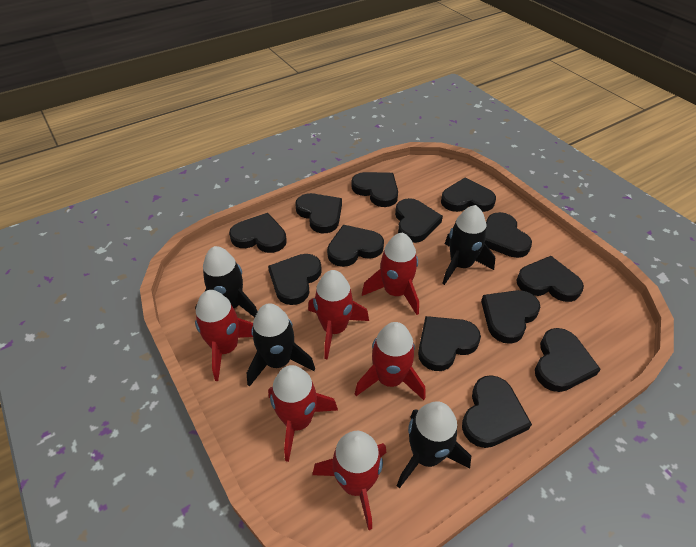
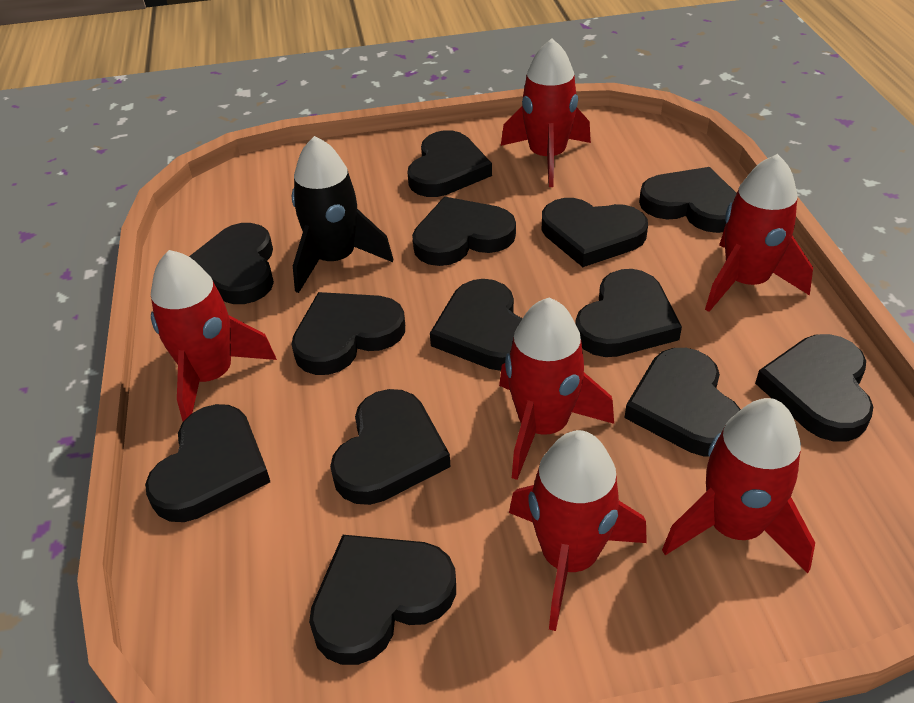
black rocket: [195,246,258,317] [247,303,315,387] [397,401,471,488] [442,205,495,285] = 4 -> [292,136,393,293] = 1

